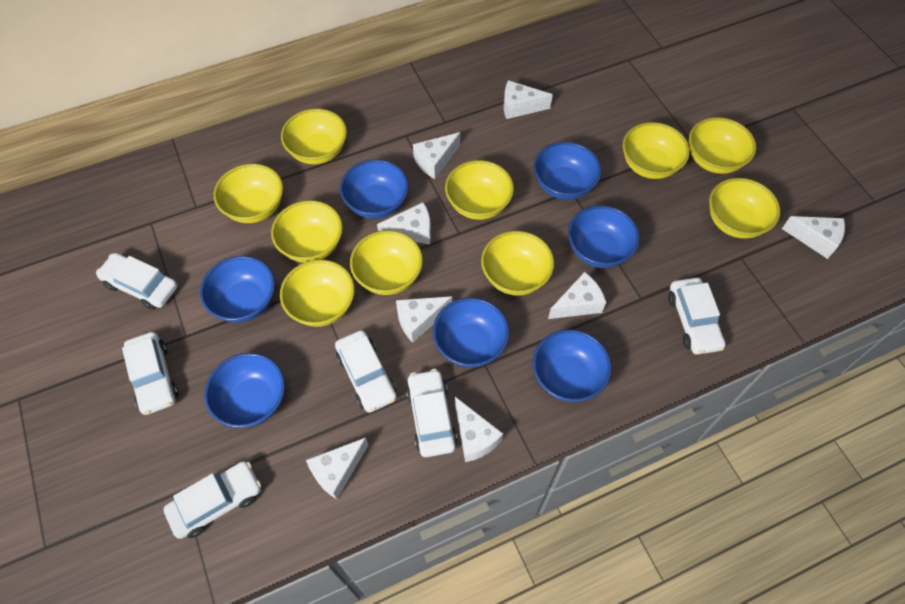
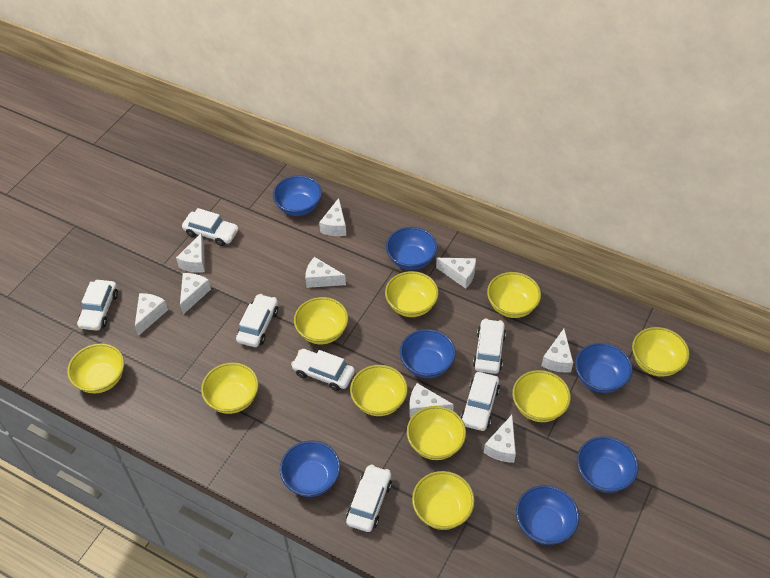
white car: [96,253,178,310] [122,332,178,415] [164,461,261,539] [335,330,397,413] [406,369,457,457] [668,278,726,355] = 6 -> [77,280,118,331] [182,208,239,246] [236,294,278,347] [291,349,355,391] [346,464,392,532] [461,372,500,431] [473,318,506,374] = 7
white cheese: [306,438,368,499] [377,202,431,244] [396,296,452,342] [413,132,460,179] [455,397,503,462] [504,80,553,119] [548,272,606,319] [782,216,845,259] = 8 -> [135,293,168,336] [176,233,205,273] [180,273,211,314] [305,257,346,288] [319,198,346,236] [409,383,454,418] [436,258,476,289] [484,415,516,463] [541,329,573,373] = 9

